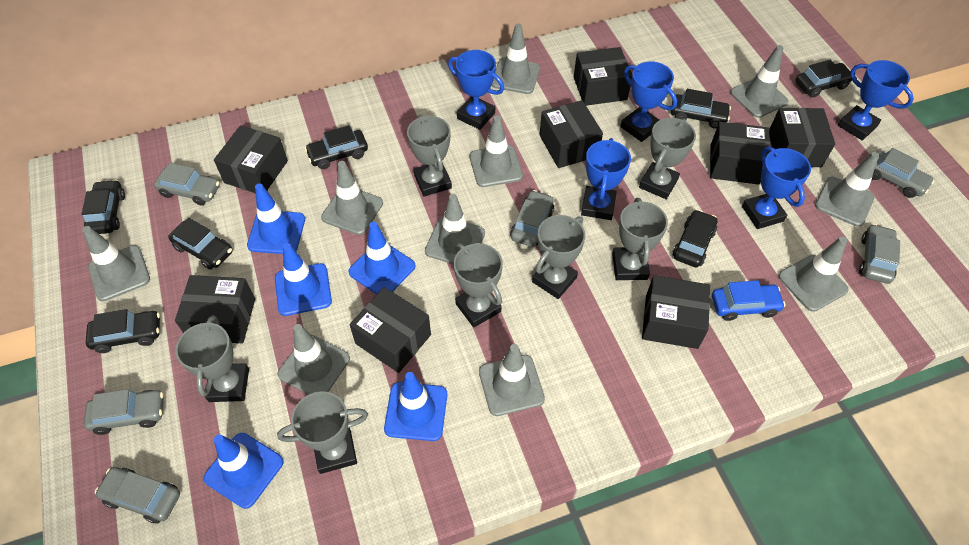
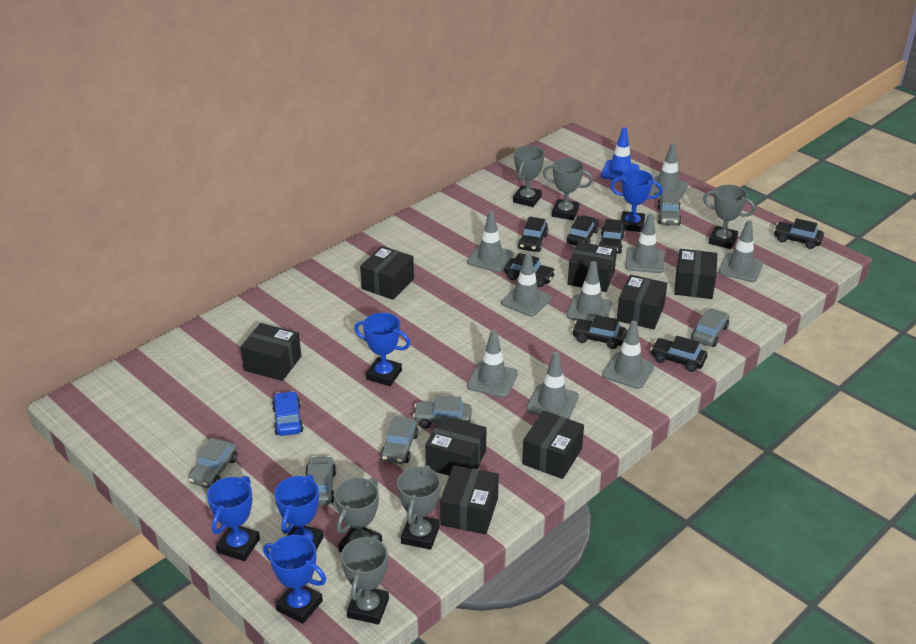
blue traffic cone: [203,433,284,509] [247,184,305,254] [275,243,332,316] [348,222,415,295] [384,372,447,441] = 5 -> [601,127,640,181] = 1
grey traffic cone: [82,226,150,301] [278,324,350,395] [321,161,383,235] [425,194,485,264] [470,115,523,187] [479,344,545,416] [492,23,540,94] [730,45,788,118] [778,236,849,312] [815,152,879,227] = 10 -> [467,211,513,272] [467,330,518,397] [501,252,551,317] [527,352,579,419] [567,261,612,321] [602,321,654,389] [625,213,665,273] [649,143,688,199] [719,220,763,282] = 9
grey trophy: [175,315,249,402] [277,391,368,474] [407,115,452,197] [454,243,503,328] [532,215,585,299] [612,198,668,280] [639,118,696,199] = 7 -> [334,478,382,552] [341,535,389,625] [397,465,441,550] [513,145,544,207] [543,158,593,220] [703,185,756,249] = 6

